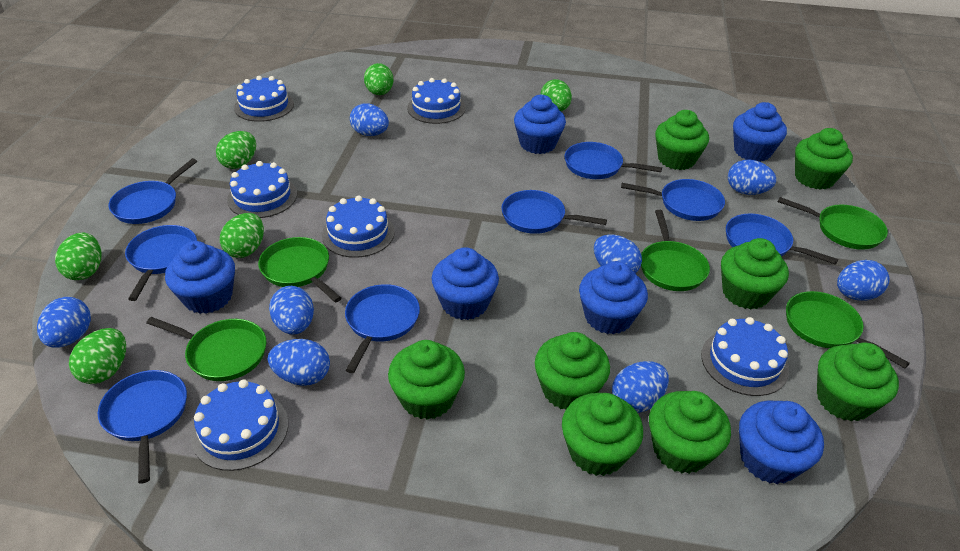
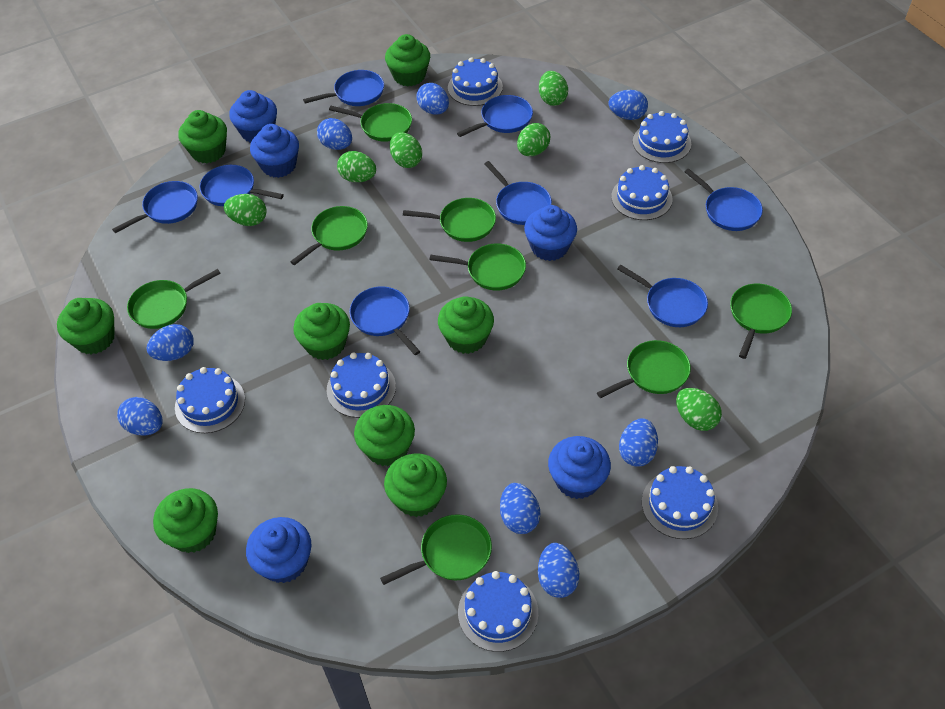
blue cake: [191,379,288,471] [227,161,297,218] [234,76,294,122] [322,195,395,258] [407,78,465,124] [701,317,789,396] = 6 -> [175,367,245,433] [327,353,396,418] [448,57,503,106] [458,571,538,652] [611,165,673,220] [633,111,691,163] [642,466,718,539] = 7
blue cupcake: [165,241,235,314] [431,247,499,320] [514,95,566,154] [579,261,648,335] [733,102,787,162] [739,400,824,484] = 6 -> [229,90,277,143] [246,517,311,583] [250,124,299,178] [524,205,577,261] [548,436,611,499] = 5
green pan: [146,317,266,381] [258,237,342,302] [641,210,710,291] [778,197,888,250] [786,291,910,368] = 5 -> [127,269,221,329] [290,206,368,265] [329,103,412,142] [380,514,492,585] [403,198,496,242] [429,243,526,291] [597,340,691,398] [730,283,792,359] = 8

